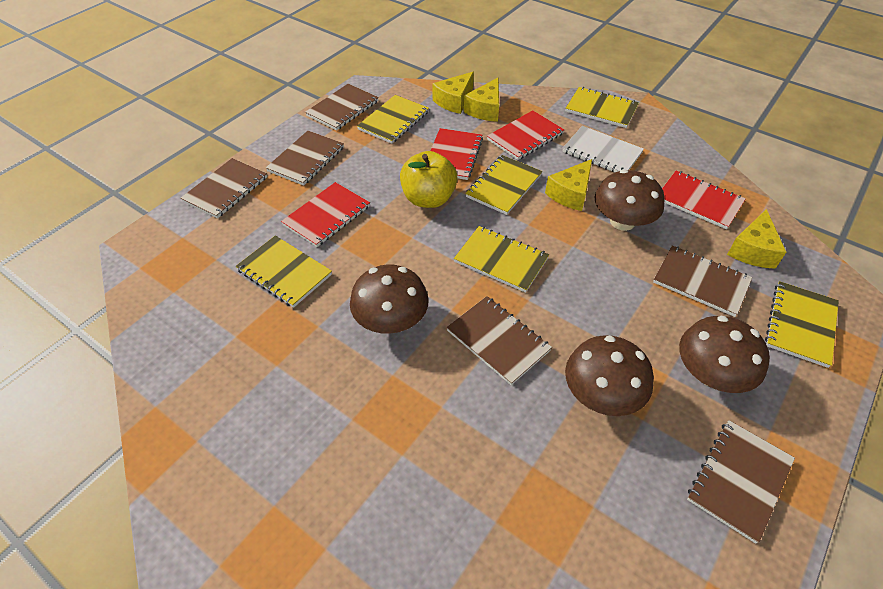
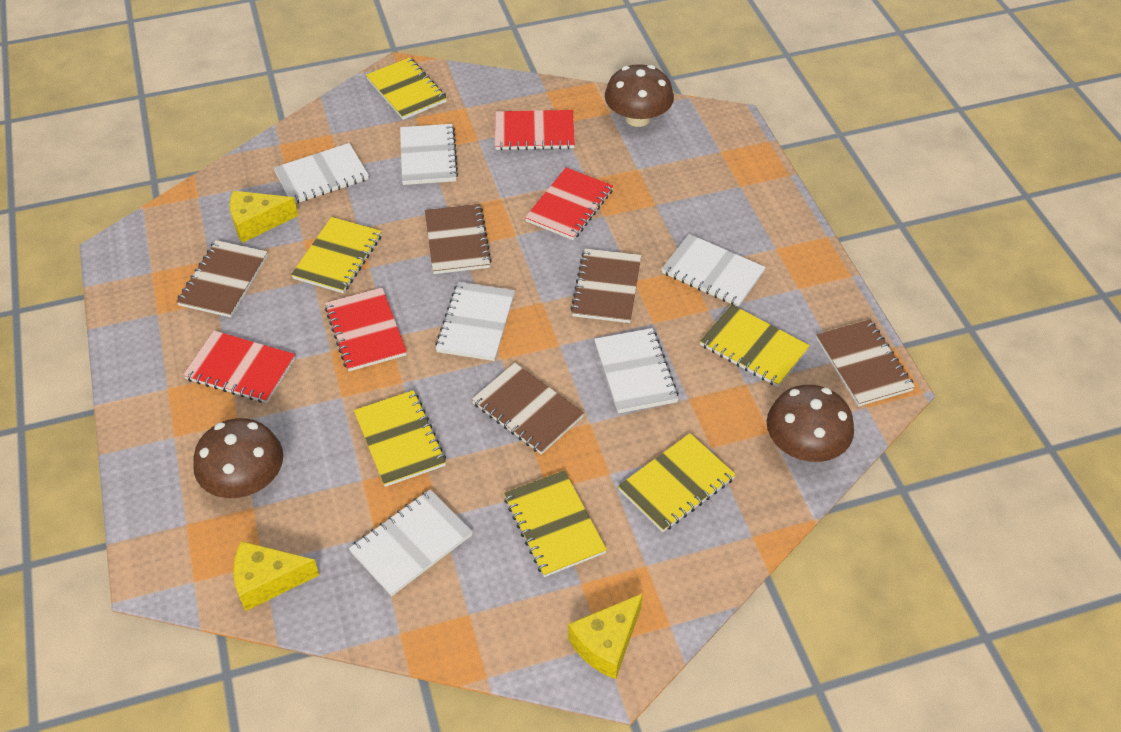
brown mushroom: [350,264,429,334] [565,335,654,416] [595,169,665,231] [679,316,770,393] = 4 -> [193,418,283,498] [605,64,674,127] [767,385,854,462] = 3
brown notebook: [181,158,267,219] [266,131,344,186] [305,84,379,130] [446,296,552,385] [653,245,752,317] [687,420,795,544] = 6 -> [176,240,268,317] [425,204,492,274] [472,363,584,454] [570,248,641,323] [816,319,915,406] = 5
white notebook: [562,126,644,172] = 1 -> [274,143,369,204] [349,490,472,596] [400,124,458,185] [435,282,515,361] [594,328,679,413] [662,234,766,307] = 6
yellow apple: [400,151,458,208] = 1 -> none = 0
yellow cheese: [432,72,474,114] [464,78,499,122] [545,159,592,211] [727,209,786,269] = 4 -> [230,191,298,243] [233,541,319,611] [568,593,643,679] = 3

